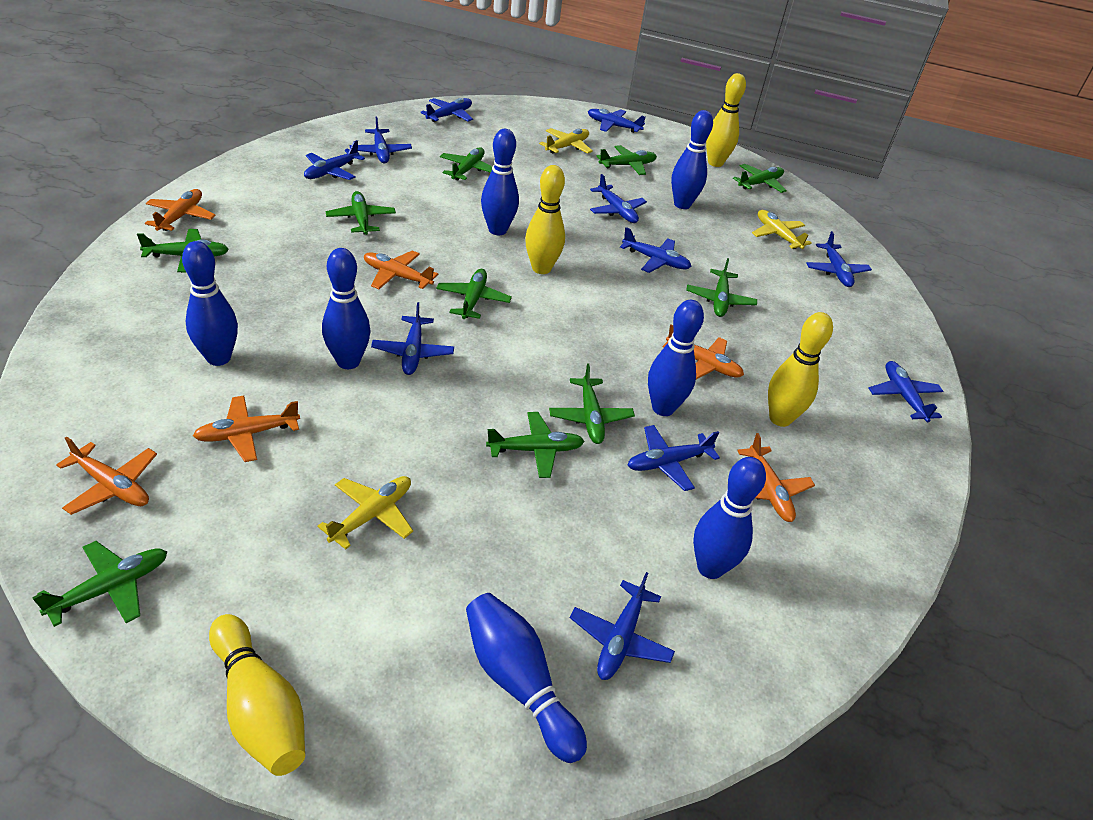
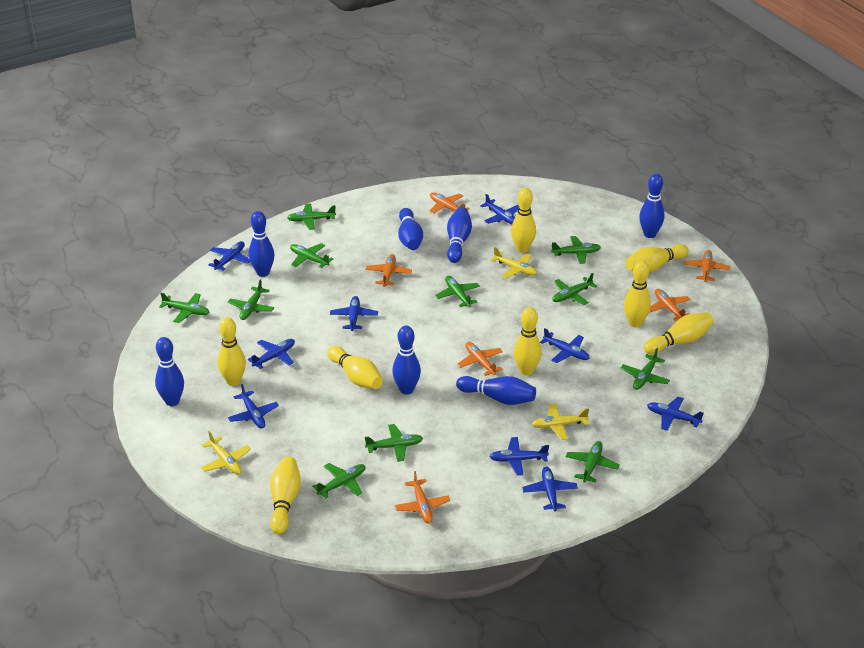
blue plane: [304,140,365,180] [350,117,412,164] [371,302,454,375] [420,98,473,122] [570,572,675,680] [588,109,646,133] [590,174,647,223] [620,227,692,273] [628,425,720,491] [806,231,872,287] [869,361,943,422] = 11 -> [208,241,250,271] [228,384,279,429] [248,339,295,369] [330,296,378,331] [480,194,519,225] [489,437,549,476] [522,467,578,511] [540,328,589,363] [647,397,703,431] = 9
green plane: [32,541,167,627] [137,229,229,272] [326,191,396,235] [436,269,512,319] [440,147,492,180] [486,412,585,478] [549,364,635,444] [597,145,657,175] [686,258,757,317] [733,164,787,193] = 10 -> [159,293,210,323] [228,279,274,320] [287,203,336,230] [290,243,333,268] [312,463,365,499] [365,424,423,462] [435,276,480,307] [551,236,601,264] [552,273,597,305] [566,441,620,483] [621,348,670,390] = 11
yellow bowling pin: [209,614,305,776] [525,165,565,274] [706,73,746,167] [768,312,833,427] = 4 -> [217,317,246,386] [270,457,301,534] [327,346,383,389] [511,188,536,253] [514,307,542,376] [624,260,651,327] [625,244,689,272] [644,312,714,354] = 8

